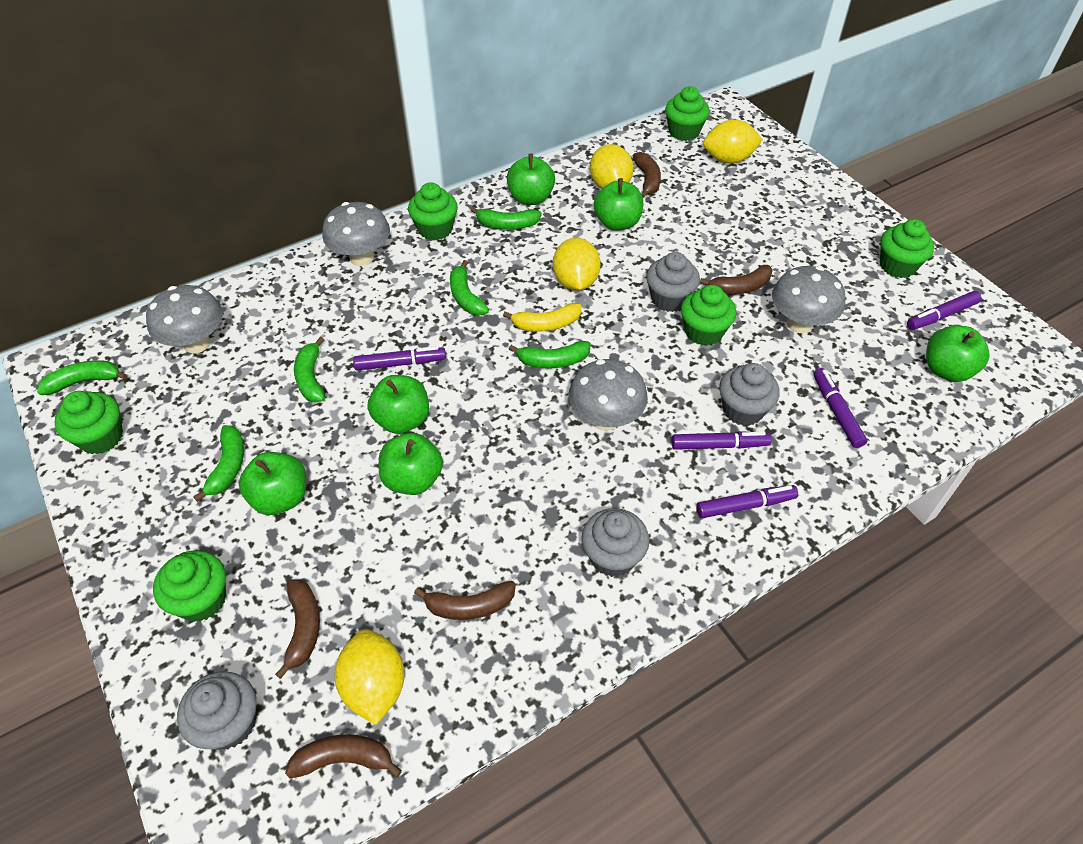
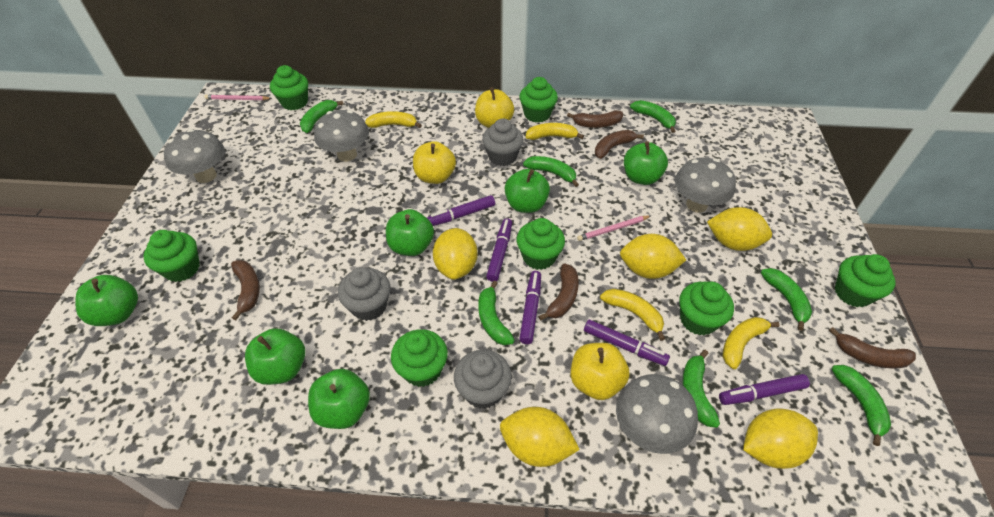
green banana: [37,360,127,395] [194,425,244,502] [294,337,325,403] [450,260,489,316] [470,207,542,229] [509,341,591,369] = 6 -> [300,100,344,133] [478,281,515,345] [523,156,579,187] [630,100,676,133] [683,350,720,428] [761,268,812,331] [831,365,891,446] = 7
green cupcake: [54,391,123,454] [153,550,226,622] [408,182,458,240] [665,86,710,141] [681,285,737,346] [880,219,934,278] = 6 -> [143,230,200,282] [270,65,308,110] [391,329,448,387] [517,218,565,270] [519,77,558,123] [679,282,734,335] [835,254,896,307] = 7
grey cupcake: [177,671,257,750] [582,508,650,577] [646,252,700,312] [719,363,780,426] = 4 -> [338,267,390,321] [454,350,512,409] [482,118,524,166] = 3
pink pencil: none = 0 -> [205,95,272,100] [577,215,651,241] = 2
yellow apple: none = 0 -> [413,141,456,184] [475,87,514,128] [571,343,630,400] = 3
yellow banana: [503,303,581,332] = 1 -> [365,111,422,128] [526,123,584,140] [600,289,665,341] [722,317,780,369] = 4
yellow lemon: [335,629,405,725] [553,238,601,291] [590,144,633,189] [703,119,763,164] = 4 -> [433,228,478,280] [500,407,580,467] [620,234,686,279] [707,207,772,251] [743,408,818,469] = 5

